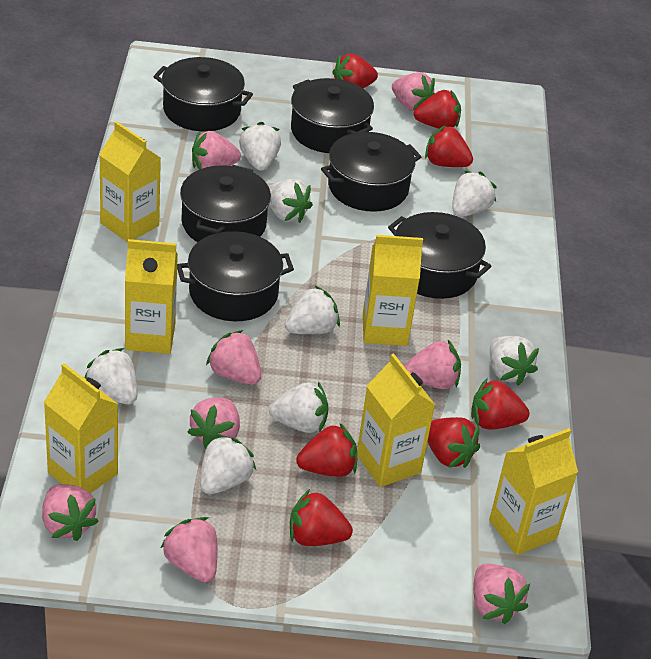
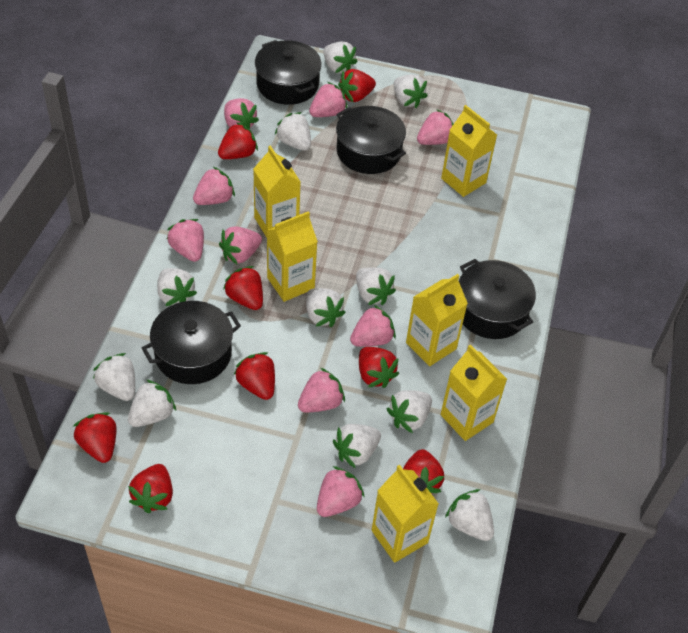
black pot: [154,57,253,131] [177,231,294,321] [180,165,271,242] [291,78,374,153] [321,132,421,212] [388,212,491,299] = 6 -> [142,301,241,384] [255,40,322,105] [336,106,406,174] [459,259,536,339] = 4
pink strawberry: [42,484,99,541] [160,517,218,582] [187,397,240,448] [192,131,241,170] [206,330,261,385] [392,72,435,112] [404,340,461,389] [473,564,530,624] = 8 -> [167,219,204,262] [193,167,235,205] [219,226,262,265] [224,98,259,130] [298,368,345,412] [309,82,348,117] [317,466,365,517] [350,305,396,347] [417,110,454,145] = 9
red strawberry: [290,489,353,546] [296,423,357,477] [333,53,378,88] [414,90,461,129] [425,125,473,167] [428,417,480,468] [471,378,530,430] = 7 -> [73,412,117,463] [128,464,173,513] [218,122,258,159] [223,266,263,310] [234,352,275,400] [338,69,376,102] [359,347,399,388] [403,449,444,493] = 8
white strawberry: [84,348,137,404] [200,434,257,494] [239,122,281,171] [269,179,313,223] [269,382,328,433] [285,286,340,334] [452,171,497,217] [490,336,539,386] = 8 -> [93,353,135,401] [128,380,176,427] [157,268,197,306] [275,112,311,151] [306,288,346,327] [323,42,358,74] [333,424,381,468] [356,267,396,305] [387,390,432,433] [394,74,428,108] [445,489,494,541] = 11

